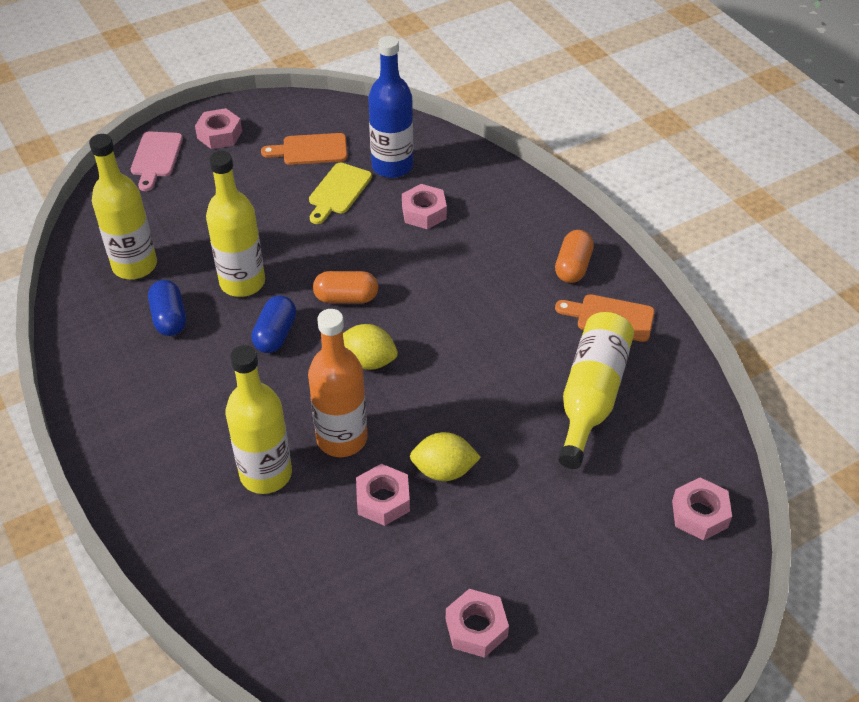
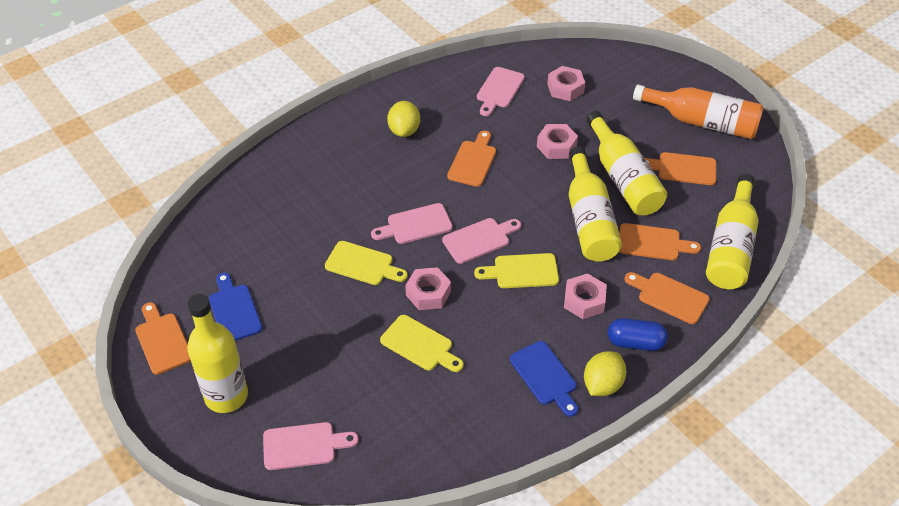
blue bottle: [368,36,413,178] = 1 -> none = 0
blue capsule: [148,280,186,336] [251,296,296,353] = 2 -> [608,318,668,351] = 1
blue cutting board: none = 0 -> [209,272,262,341] [510,341,578,417] = 2
orange capsule: [313,271,378,303] [555,230,594,283] = 2 -> none = 0
orange cutting board: [261,133,347,165] [555,294,655,342] = 2 -> [135,302,191,375] [447,130,496,187] [619,223,701,260] [624,272,710,324] [645,152,716,185] = 5
pink cutting board: [131,132,183,191] = 1 -> [263,422,359,470] [371,203,453,244] [442,218,521,264] [477,67,525,116] = 4
pink nut: [195,108,242,149] [356,464,410,526] [402,184,447,229] [446,589,509,658] [672,477,732,541] = 5 -> [405,267,451,310] [537,124,578,159] [547,66,585,101] [564,273,607,319] = 4
yellow cutting board: [309,163,372,224] = 1 -> [325,241,408,285] [380,315,464,372] [474,253,559,288] = 3

